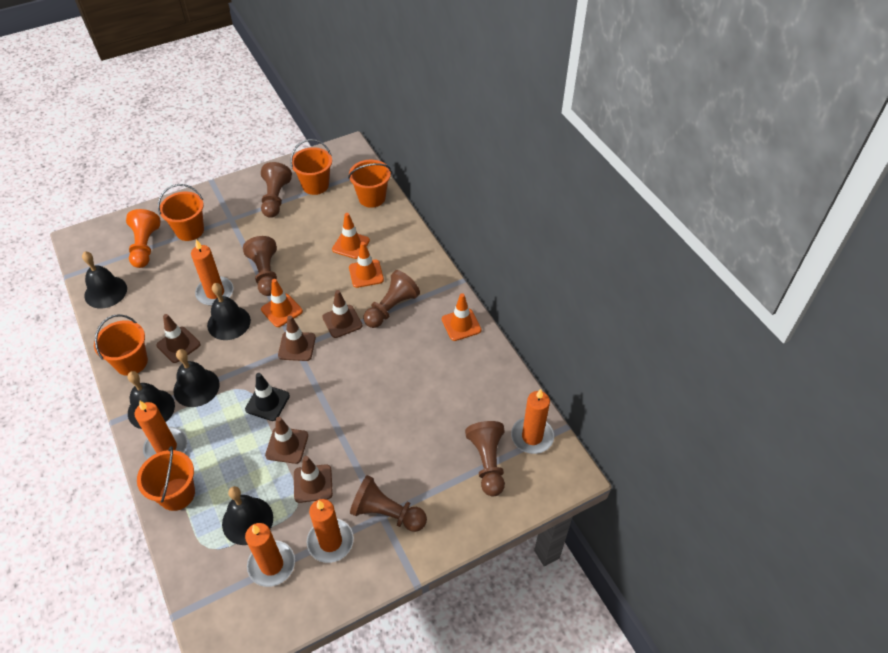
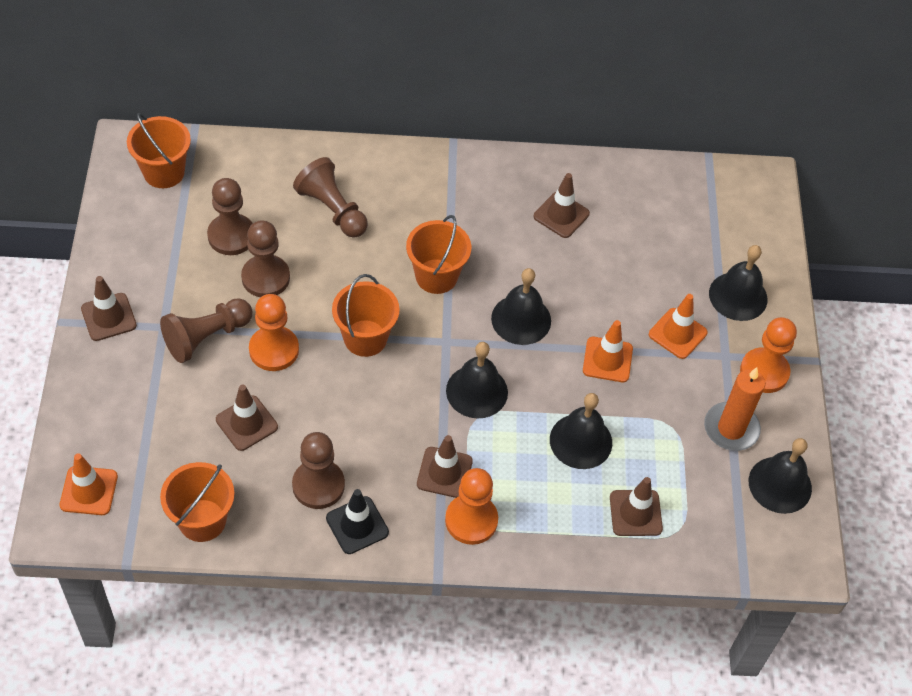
orange bucket: [94,314,148,376] [137,446,195,511] [158,184,204,241] [290,139,332,195] [348,160,391,208] = 5 -> [127,113,191,188] [160,462,235,542] [332,274,400,357] [406,215,471,294] = 4
orange candle: [135,400,187,460] [191,240,233,306] [245,523,295,587] [306,499,354,563] [511,389,554,454] = 5 -> [704,367,765,451] = 1
orange pawn: [126,209,160,268] = 1 -> [249,294,299,371] [445,468,498,545] [740,317,797,393] = 3
orange traffic cone: [261,279,303,327] [332,213,370,259] [349,242,384,288] [442,293,481,341] = 4 -> [59,453,118,515] [583,320,633,382] [649,294,708,359] = 3

